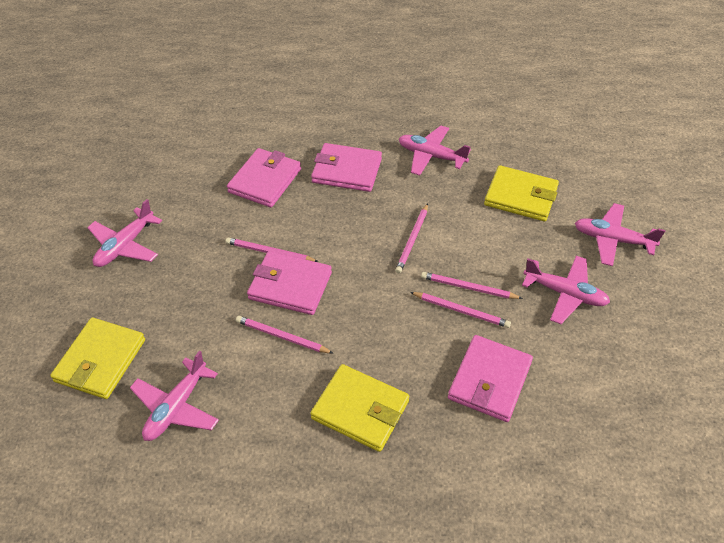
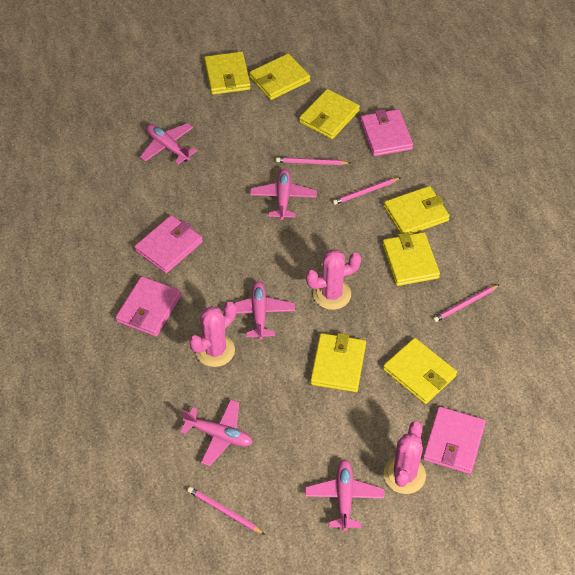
pink cactus: none = 0 -> [189,302,236,367] [306,249,361,310] [384,421,426,494] = 3
pink pencil: [225,237,319,262] [236,316,333,353] [395,203,428,274] [410,292,511,328] [421,272,523,299] = 5 -> [188,487,265,535] [276,157,350,165] [333,177,401,205] [433,284,500,322] = 4
yellow wallet: [50,318,145,399] [310,364,409,452] [484,165,559,221] = 3 -> [204,52,251,95] [249,53,310,100] [299,89,360,139] [310,333,366,392] [382,232,440,286] [383,338,457,404] [384,186,450,234] = 7

